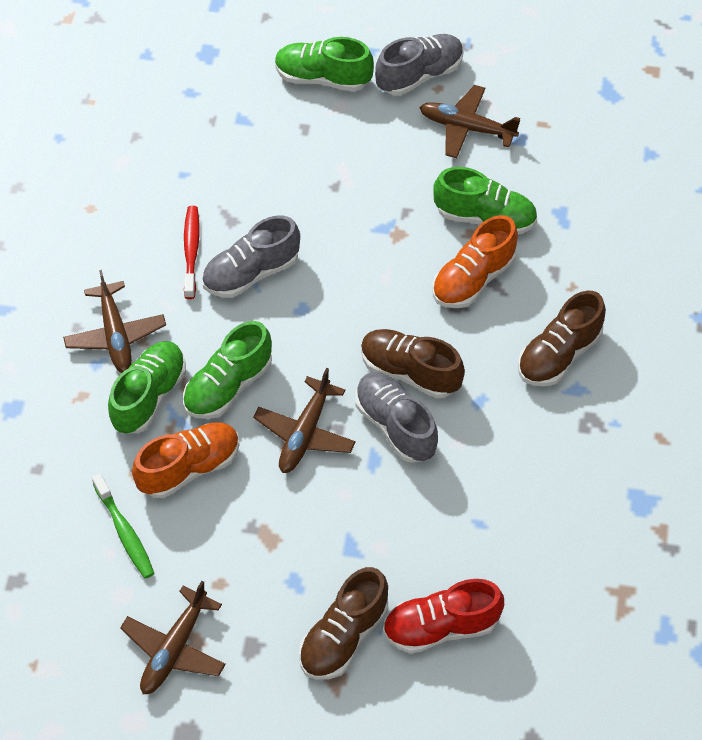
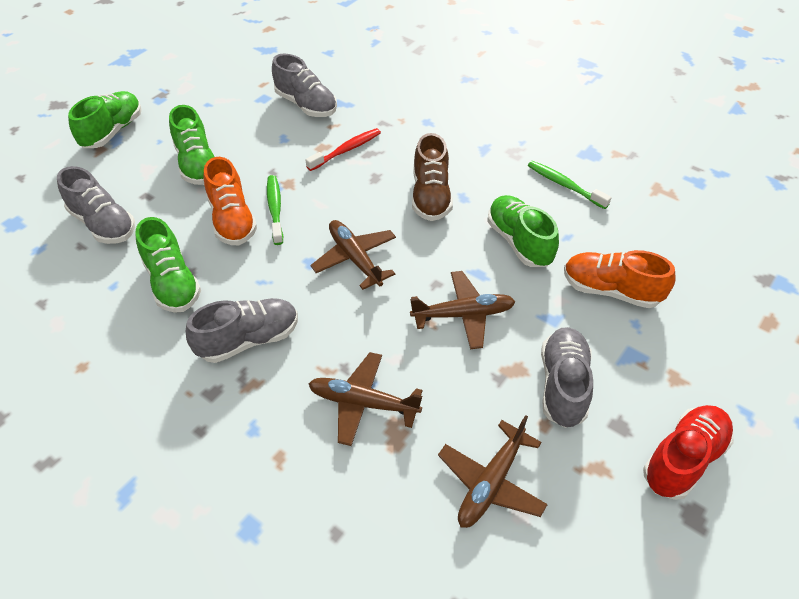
brown shoe: [299,567,388,679] [361,329,465,399] [518,291,606,386] = 3 -> [412,133,453,221] = 1
green toothbrush: [92,474,154,579] = 1 -> [267,175,283,245] [528,161,612,209] = 2
grey shoe: [202,216,300,298] [355,372,438,463] [375,34,464,96] = 3 -> [57,166,135,244] [186,298,298,363] [272,54,337,117] [541,327,593,428] = 4

